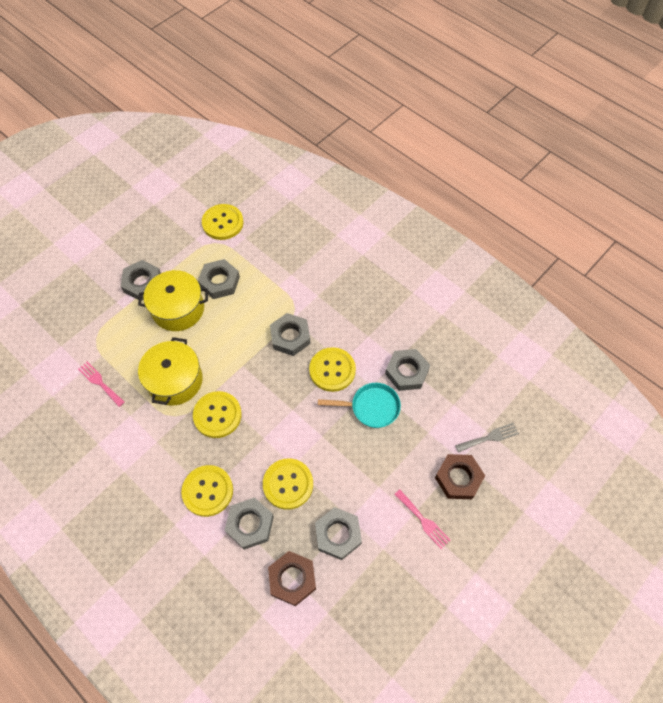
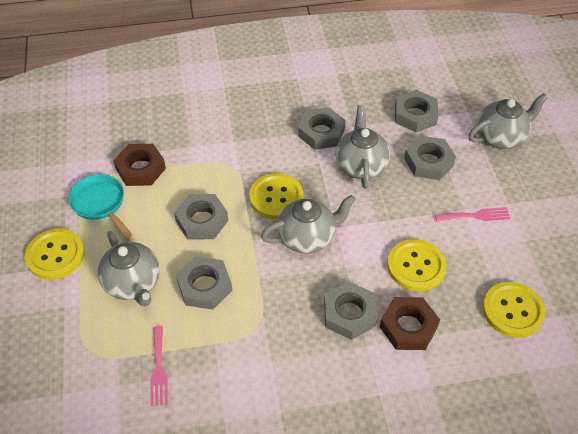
grey fork: [455,423,519,453] = 1 -> none = 0
grey teapot: none = 0 -> [98,231,160,307] [261,195,356,254] [336,105,390,189] [468,93,548,149] = 4
yellow button: [181,465,233,517] [193,391,242,438] [202,204,243,240] [263,458,313,510] [309,347,356,392] = 5 -> [25,228,85,280] [249,173,303,219] [387,239,446,291] [483,282,546,338] = 4
yellow pot: [138,270,208,331] [138,337,203,406] = 2 -> none = 0

